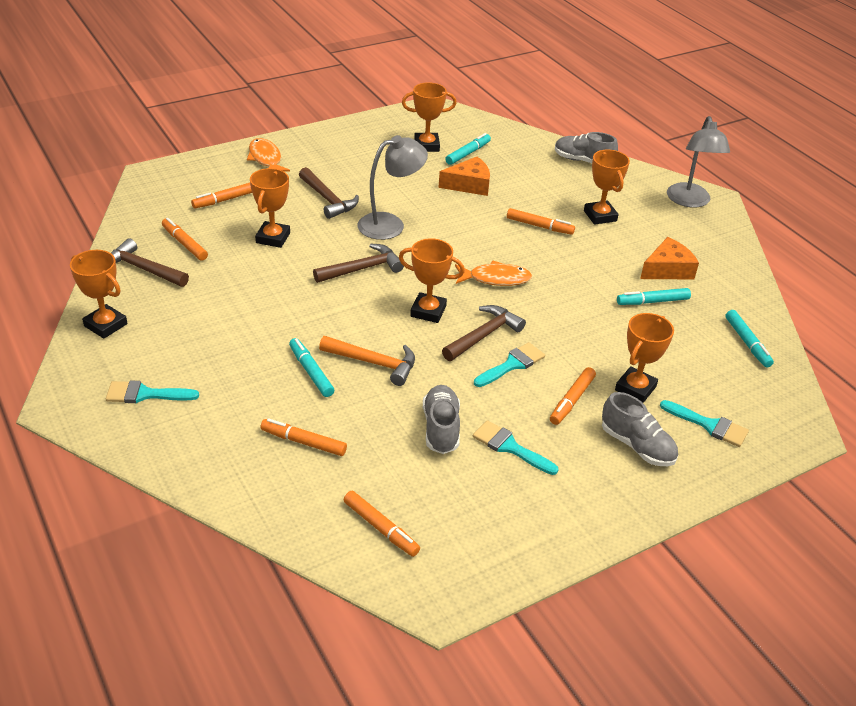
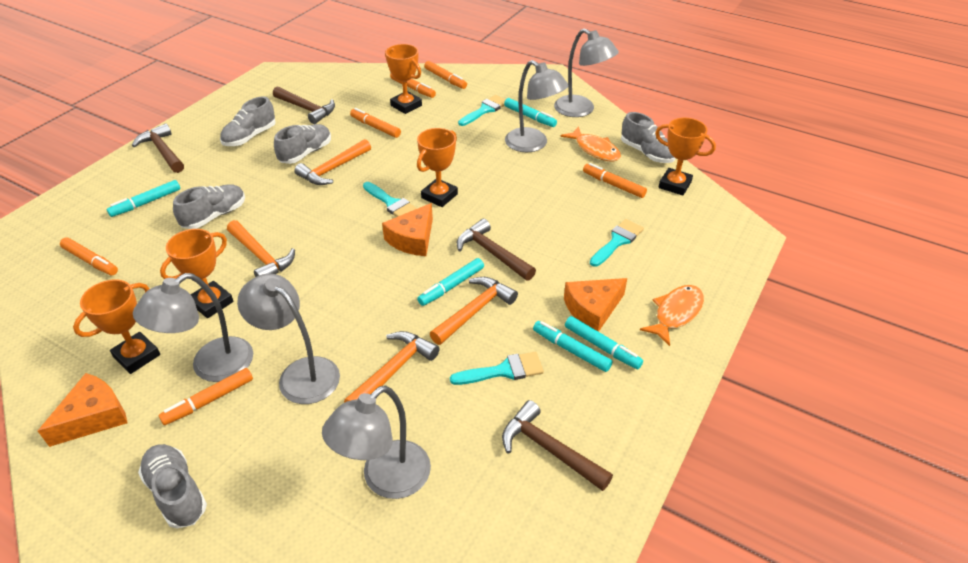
grey lamp: [358,135,428,240] [667,116,730,208] = 2 -> [133,273,253,382] [237,274,340,404] [322,385,431,499] [505,60,569,152] [554,28,619,117] = 5
grey shoe: [423,385,460,454] [555,132,618,163] [602,392,678,466] = 3 -> [138,444,207,529] [173,184,245,229] [220,97,276,146] [274,124,331,164] [621,112,675,163] = 5
orange cheese: [439,157,490,196] [640,237,699,279] = 2 -> [38,373,128,447] [382,203,433,256] [564,278,627,332] = 3
orange hammer: [319,336,415,386] = 1 -> [227,220,295,277] [294,139,371,185] [344,331,440,403] [430,277,518,345] = 4
orange trophy: [70,250,127,339] [250,168,290,248] [399,238,465,323] [402,82,457,152] [584,149,630,225] [615,313,674,403] = 6 -> [73,279,160,374] [160,229,234,318] [385,44,422,114] [417,128,458,207] [655,118,716,195] = 5
turquoise marker: [289,338,334,397] [445,133,491,165] [617,288,691,305] [725,310,774,368] = 4 -> [107,180,180,217] [417,258,484,306] [504,98,557,127] [533,321,612,372] [565,316,643,369] = 5

